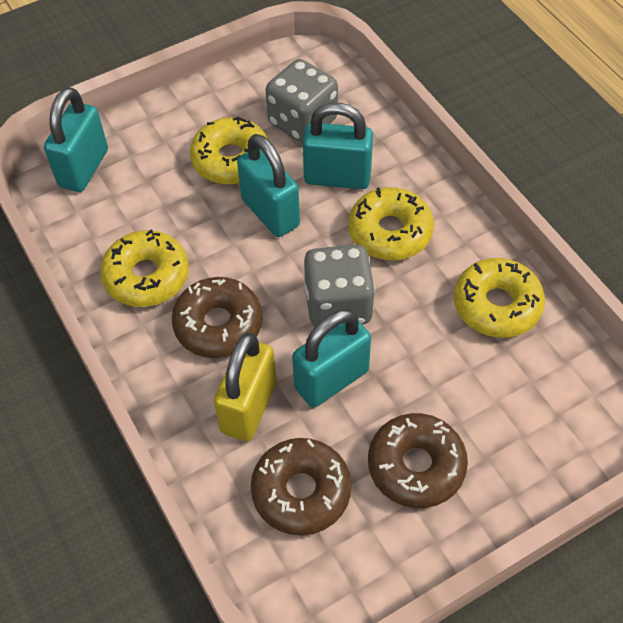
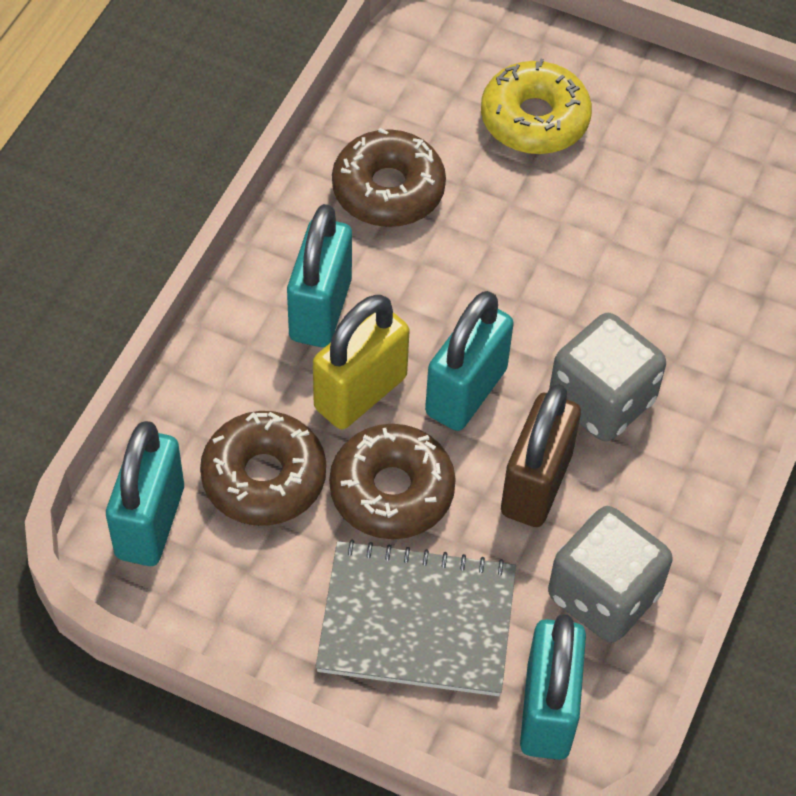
brown padlock: none = 0 -> [501,384,581,527] = 1
grey notebook: none = 0 -> [315,540,516,696] = 1
yellow donut: [100,229,189,307] [190,117,269,185] [349,187,434,260] [454,258,545,338] = 4 -> [481,59,592,154] = 1

